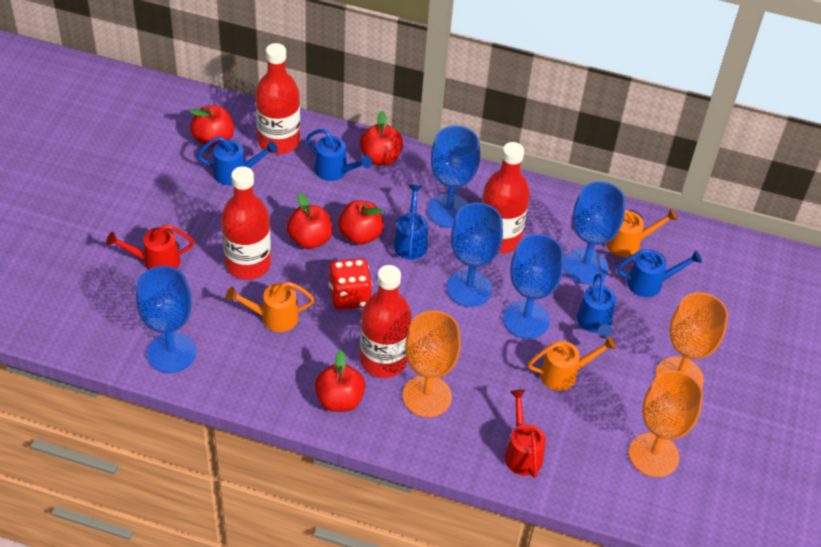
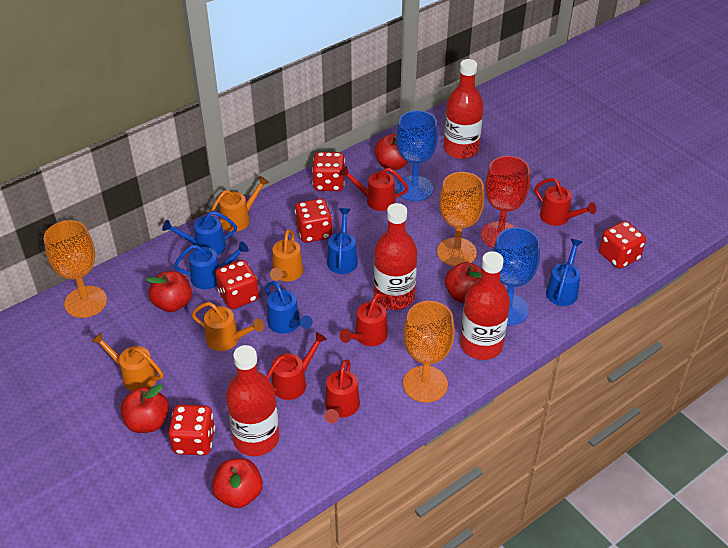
blue goblet: [136,266,196,373] [427,126,480,228] [446,203,503,307] [503,234,564,339] [564,181,626,284] = 5 -> [396,110,438,201] [493,227,540,325] = 2
orange watering can: [226,282,315,332] [528,336,616,391] [606,208,678,257] = 3 -> [91,332,163,392] [192,302,264,351] [210,176,269,232] [270,229,303,281] = 4
red dice: [329,258,372,310] = 1 -> [168,404,215,455] [215,260,259,309] [295,198,333,243] [312,152,345,191] [599,221,646,269] = 5
red goblet: none = 0 -> [481,156,530,248] = 1
red watering can: [106,225,194,269] [505,390,546,478] = 2 -> [266,332,327,400] [324,359,360,423] [339,166,409,211] [339,293,390,346] [535,178,597,226] = 5

